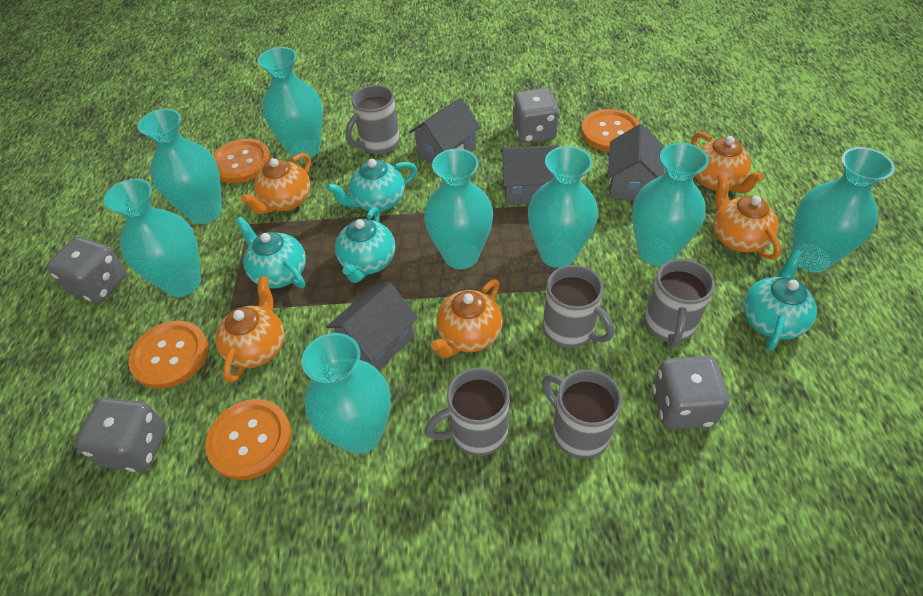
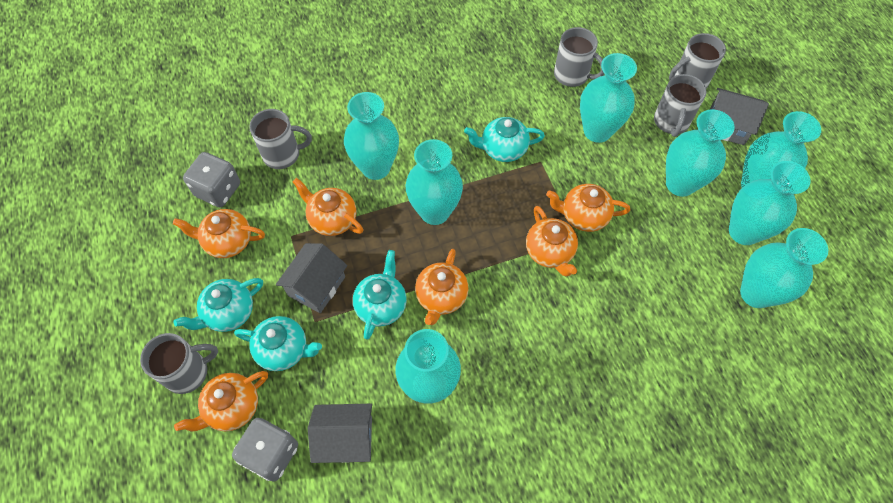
grey dice: [47,237,127,303] [75,398,166,472] [513,88,559,143] [652,356,729,429] = 4 -> [183,152,240,207] [232,418,298,482] = 2
grey house: [326,283,418,371] [409,98,481,164] [501,145,559,204] [608,124,664,201] = 4 -> [276,243,348,313] [308,404,372,463] [710,88,769,145] = 3
orange button: [128,321,208,389] [205,399,292,480] [212,139,271,183] [581,109,640,152] = 4 -> none = 0
orange teapot: [215,276,284,383] [241,153,311,214] [431,279,503,358] [692,132,764,193] [713,173,781,260] = 5 -> [173,209,265,258] [174,371,268,431] [293,178,363,236] [415,249,469,325] [526,206,578,277] [546,184,630,232] = 6

